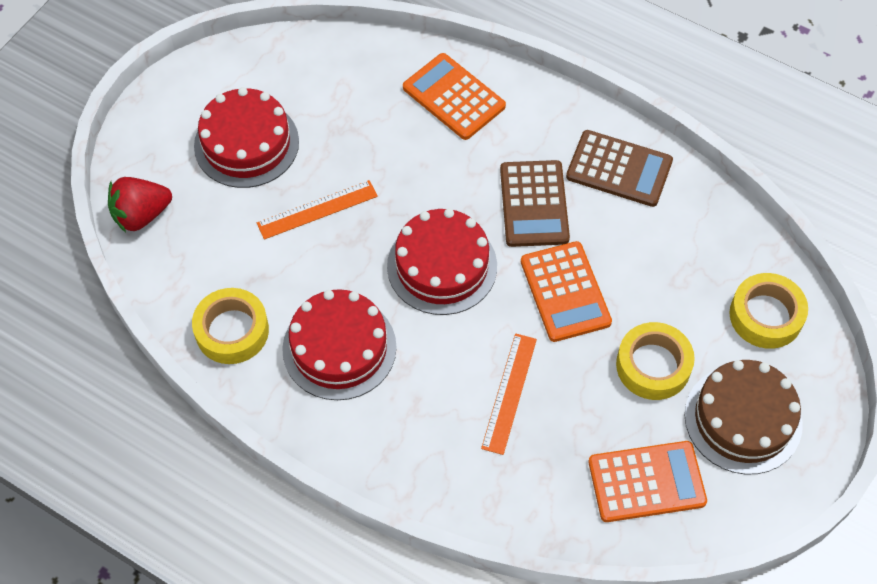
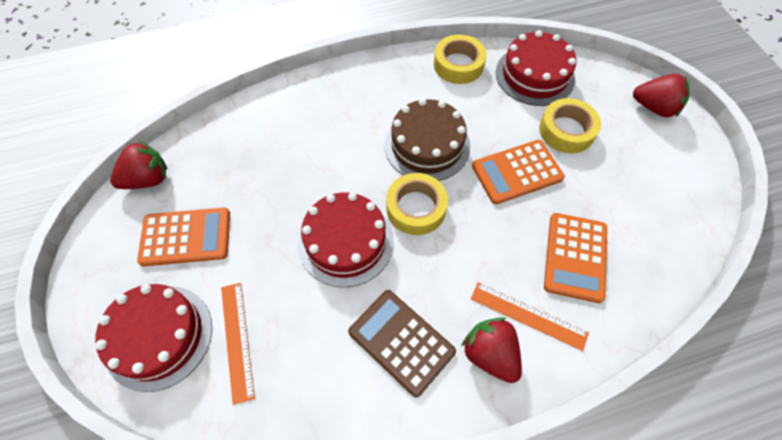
brown calculator: [500,160,570,247] [566,130,673,207] = 2 -> [348,290,456,398] = 1
red strawberry: [108,177,172,232] = 1 -> [110,141,167,189] [461,317,522,383] [633,74,690,117] = 3

